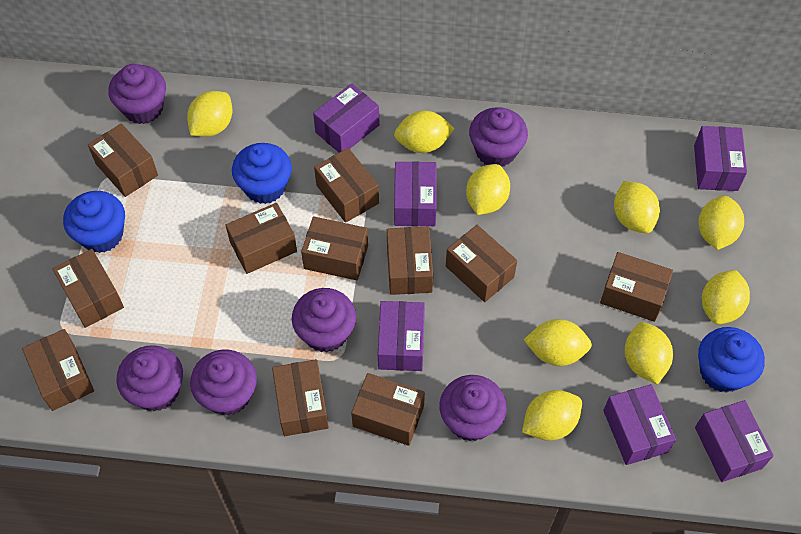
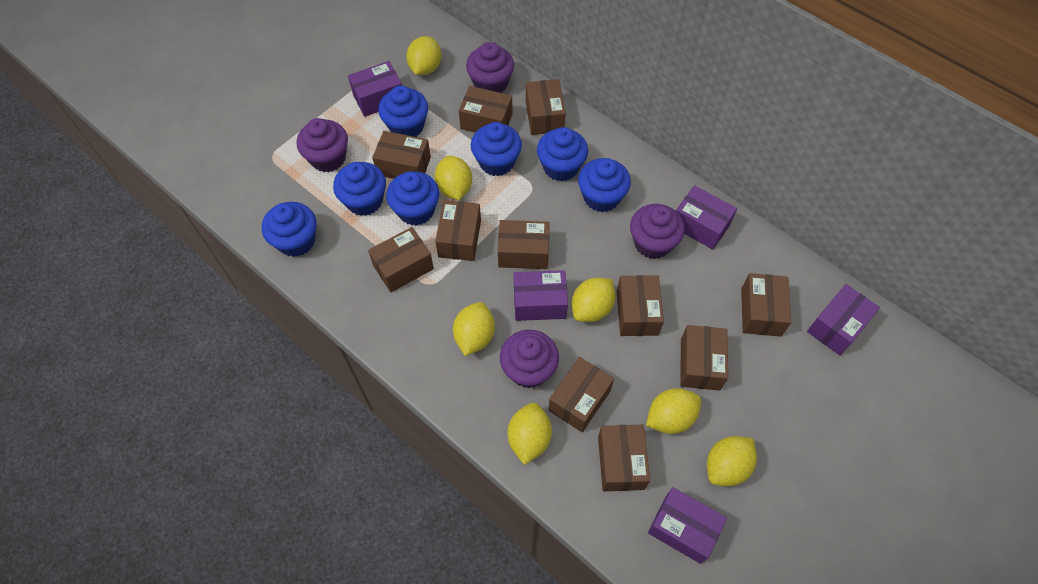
blue cupcake: [63,191,125,253] [232,143,292,204] [698,327,765,393] = 3 -> [262,202,316,257] [333,162,386,216] [378,86,428,137] [386,171,439,226] [471,122,522,176] [537,127,588,182] [578,158,631,212] = 7
purple box: [313,84,380,152] [378,301,425,371] [394,161,437,226] [603,384,676,465] [694,126,747,191] [695,400,774,482] = 6 -> [348,61,402,117] [514,270,568,321] [648,487,727,564] [676,185,737,250] [807,284,880,355] = 5
purple cupcake: [108,64,166,124] [116,345,183,412] [190,350,257,416] [292,288,356,353] [439,375,507,442] [469,107,528,167] = 6 -> [296,118,348,172] [466,42,514,93] [500,330,559,388] [630,204,685,259] = 4
yellow lemon: [187,91,232,137] [394,111,455,153] [466,164,510,215] [522,390,582,441] [524,319,592,366] [614,181,660,233] [625,322,673,385] [698,195,744,250] [702,270,750,324] = 9 -> [406,36,441,75] [434,156,472,200] [453,302,495,356] [508,403,552,465] [572,278,616,322] [646,388,701,434] [707,436,757,486] = 7

